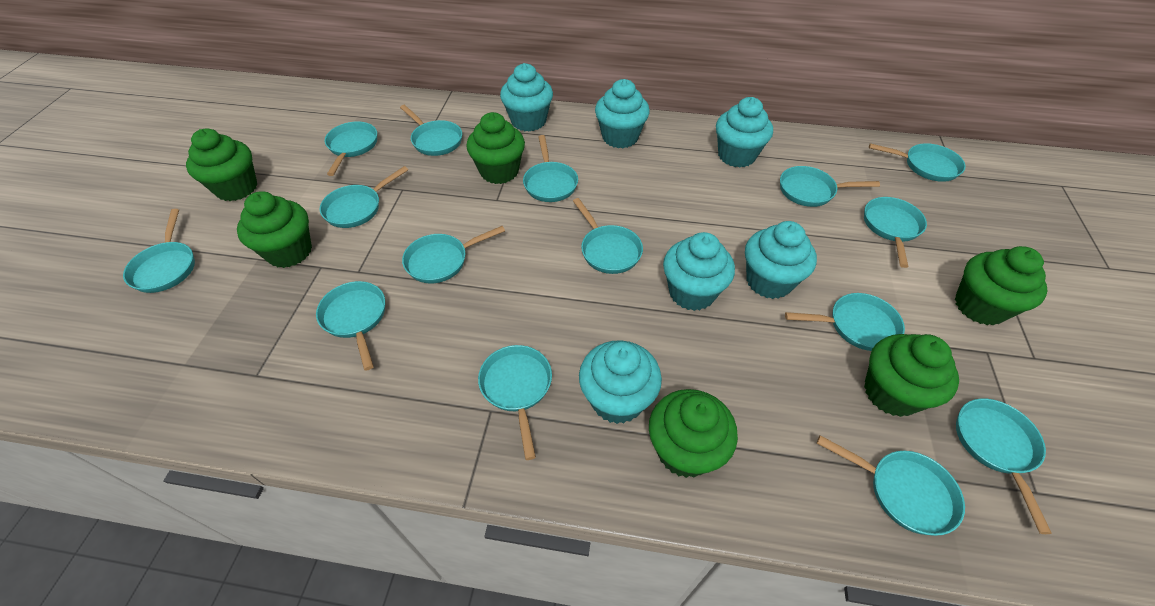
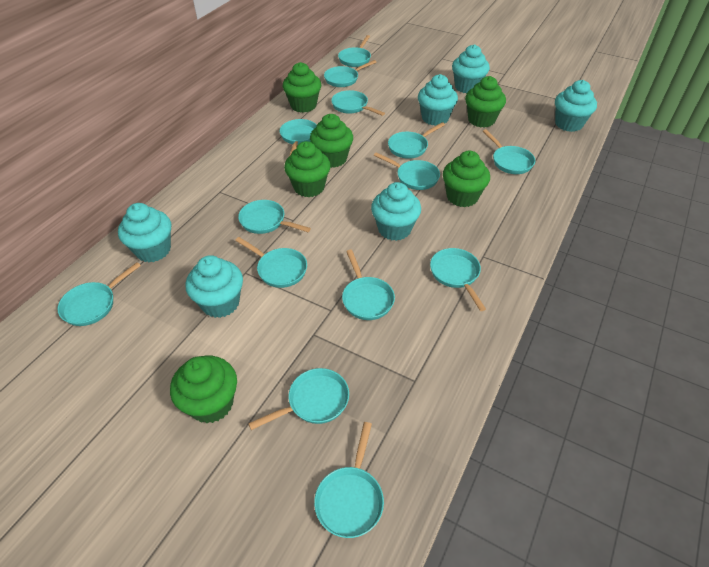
turquoise pan: [123,209,195,293] [316,281,385,371] [320,166,408,228] [325,121,377,176] [400,105,462,156] [402,226,505,284] [478,345,552,460] [523,135,578,202] [573,198,643,274] [780,166,880,207] [785,293,905,351] [817,435,965,536] [864,197,927,268] [869,143,966,182] [956,399,1052,534] = 15 -> [57,262,141,326] [235,237,307,288] [238,200,311,234] [248,368,349,430] [279,119,317,156] [314,422,384,538] [324,60,377,87] [331,90,385,116] [338,35,371,67] [342,250,395,320] [374,152,440,190] [388,122,445,159] [430,248,486,311] [483,129,535,174] = 14

